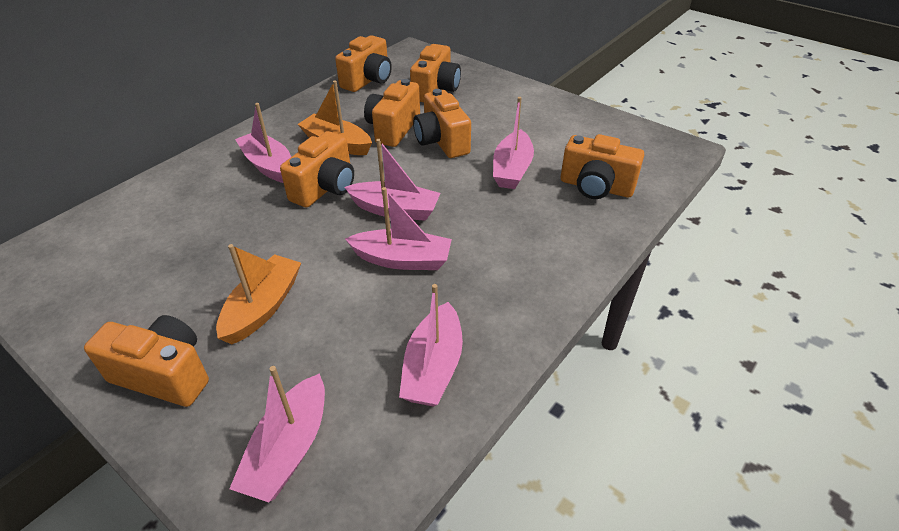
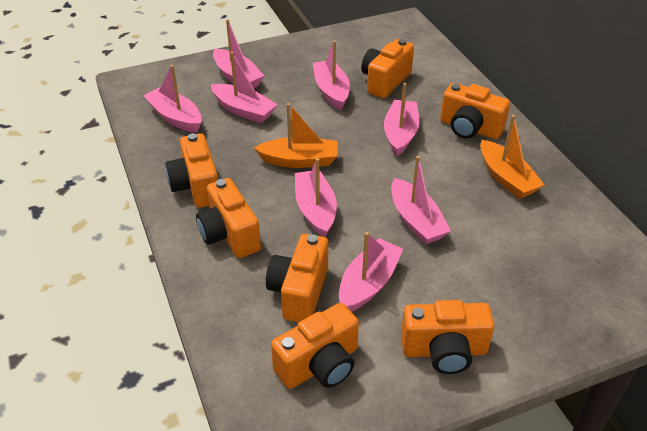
pink boat: [229,366,325,503] [235,103,291,183] [344,139,441,221] [345,187,452,270] [399,284,463,407] [493,97,534,189] = 6 -> [143,65,202,133] [211,52,278,123] [213,19,264,88] [295,158,337,237] [313,40,350,110] [339,232,403,312] [384,83,419,156] [391,156,451,244] = 8

